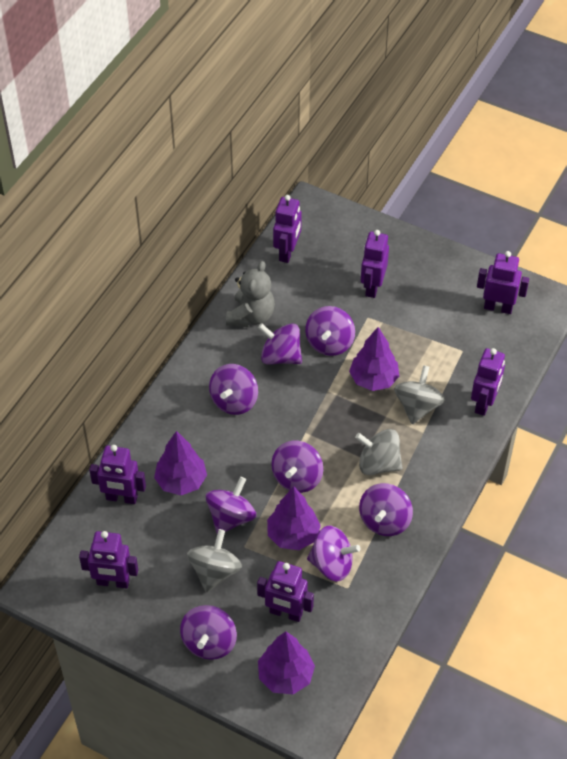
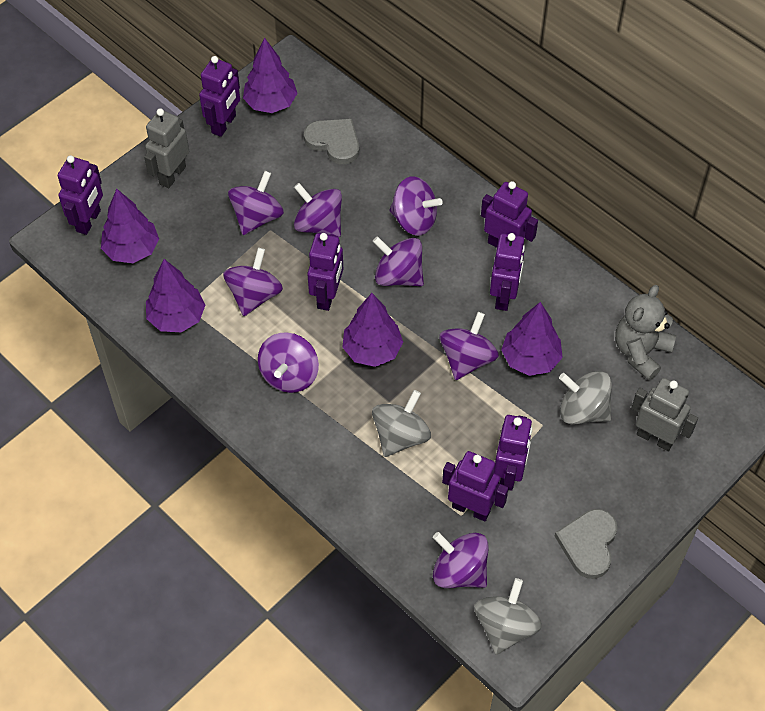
grey heart: none = 0 -> [304,119,359,164] [555,509,617,579] = 2
grey robot: none = 0 -> [144,108,189,188] [631,378,698,451] = 2
purple tree: [154,431,207,495] [258,632,315,694] [267,487,321,550] [349,327,399,391] = 4 -> [101,189,159,263] [146,259,205,332] [243,38,298,113] [342,293,403,367] [501,302,563,376] = 5

